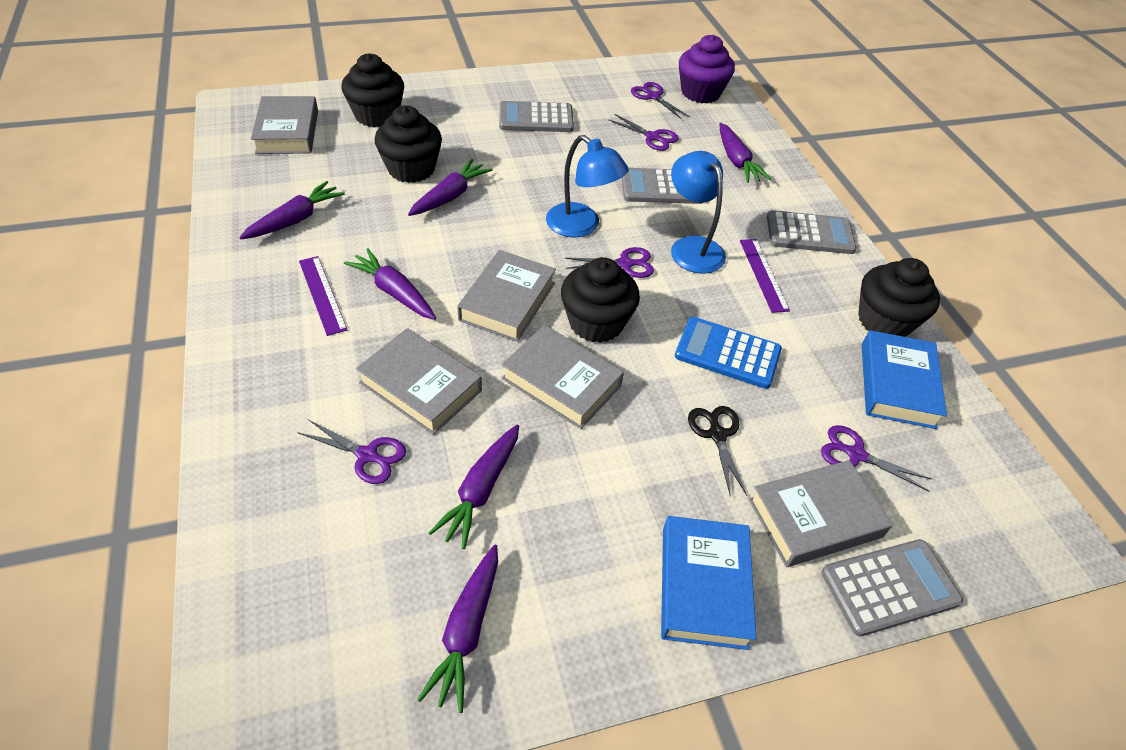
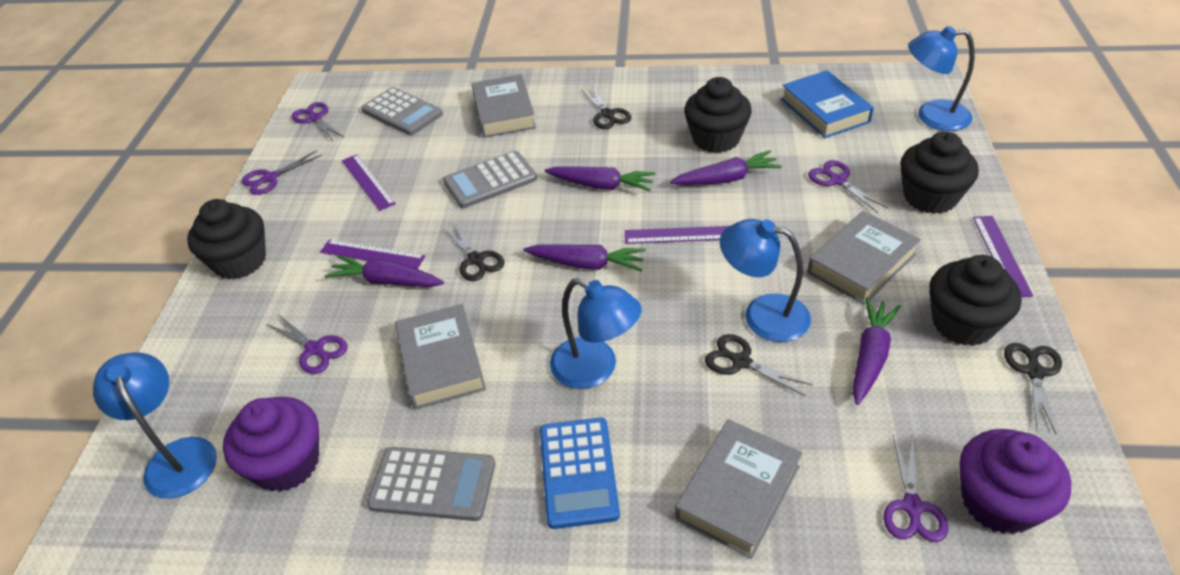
black scissors: [688,406,747,497] = 1 -> [443,222,504,281] [581,86,631,129] [705,334,812,396] [1004,343,1062,434] = 4
blue book: [661,516,757,650] [862,330,947,429] = 2 -> [781,70,874,138] = 1
blue lamp: [546,135,629,238] [671,151,726,274] = 2 -> [93,352,217,499] [550,278,642,389] [720,219,811,342] [908,26,975,131] = 4
grey book: [251,96,318,154] [356,328,482,435] [457,250,556,342] [502,325,624,429] [749,460,893,567] = 5 -> [395,304,486,410] [471,74,536,138] [675,419,802,559] [807,211,921,305] = 4
grey calculator: [499,101,574,132] [621,168,702,204] [767,210,856,254] [821,539,963,636] = 4 -> [361,87,443,135] [367,447,495,521] [443,151,537,208] = 3
purple carrot: [239,181,345,239] [344,248,436,320] [408,159,492,216] [417,545,498,713] [429,424,519,549] [719,123,771,183] = 6 -> [325,255,444,287] [524,244,646,271] [545,166,655,192] [670,151,782,185] [853,297,901,405] = 5
purple cupcake: [679,35,735,103] = 1 -> [223,397,319,492] [959,429,1071,534] = 2
purple ruler: [299,256,347,336] [740,239,790,313] = 2 -> [320,239,425,269] [342,154,396,211] [625,226,728,244] [973,216,1033,297] = 4

